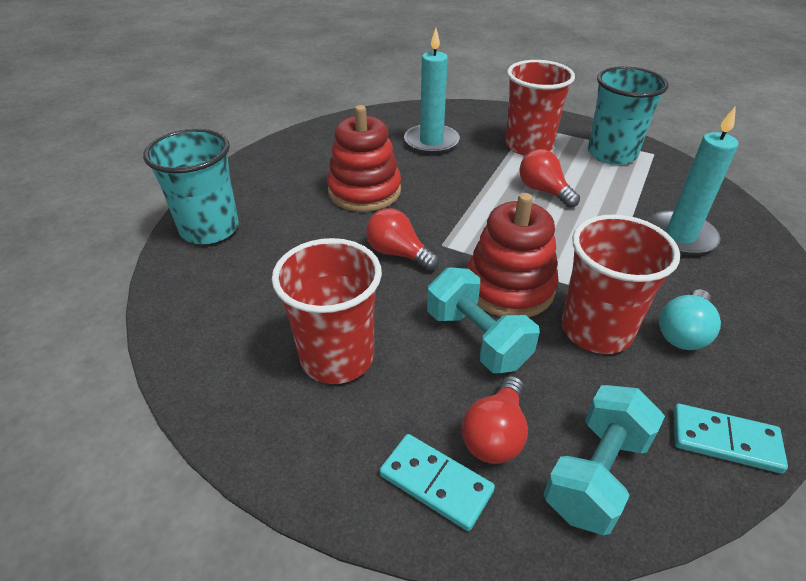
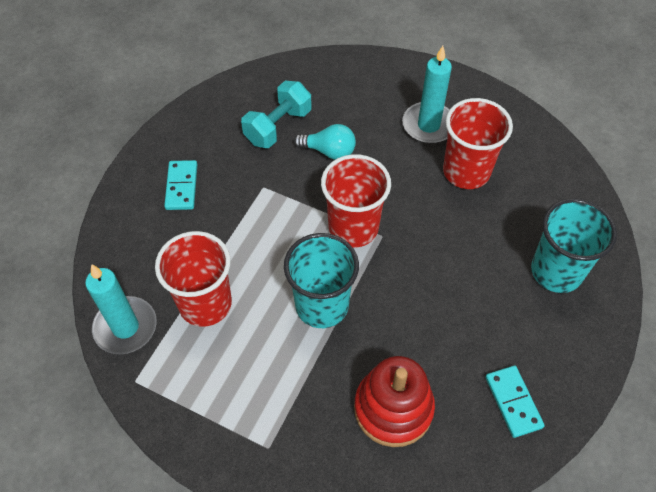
red light bulb: [366,208,439,271] [462,376,528,464] [519,149,580,208] = 3 -> none = 0
red stacking toy: [327,105,401,212] [467,193,559,317] = 2 -> [354,356,435,447] = 1
turquoise dumbbell: [427,267,540,373] [544,385,665,535] = 2 -> [241,81,311,148] = 1

